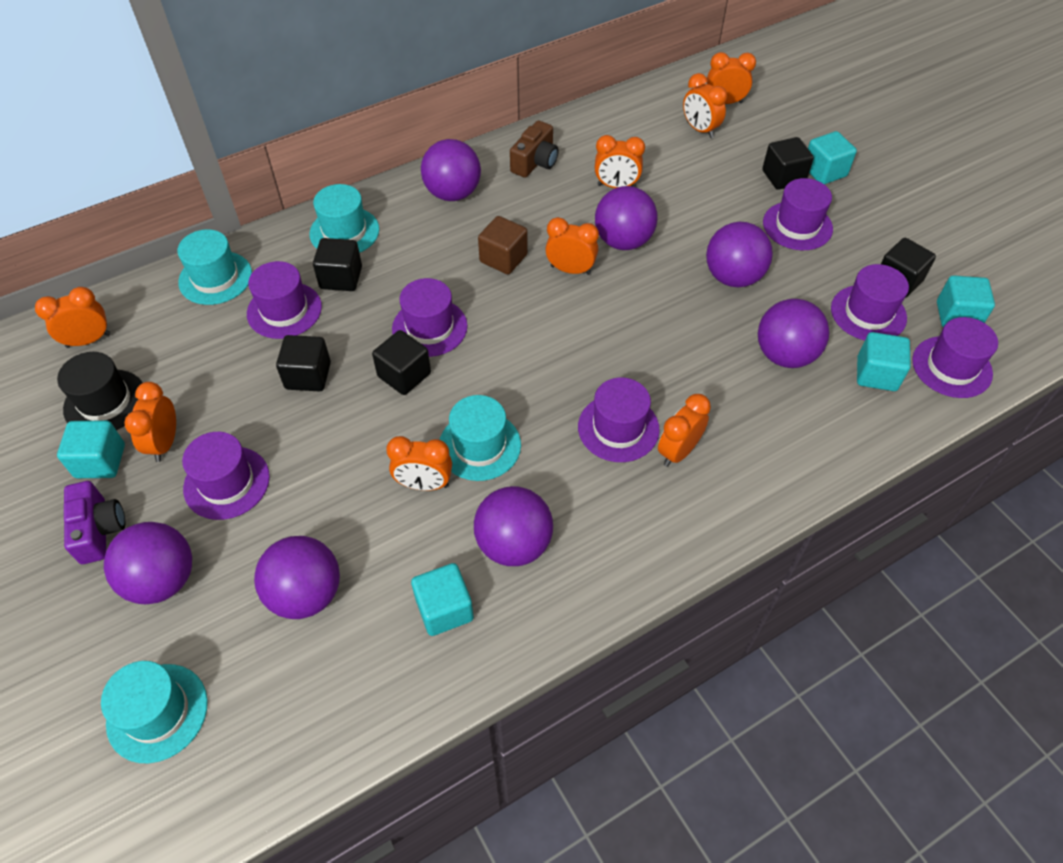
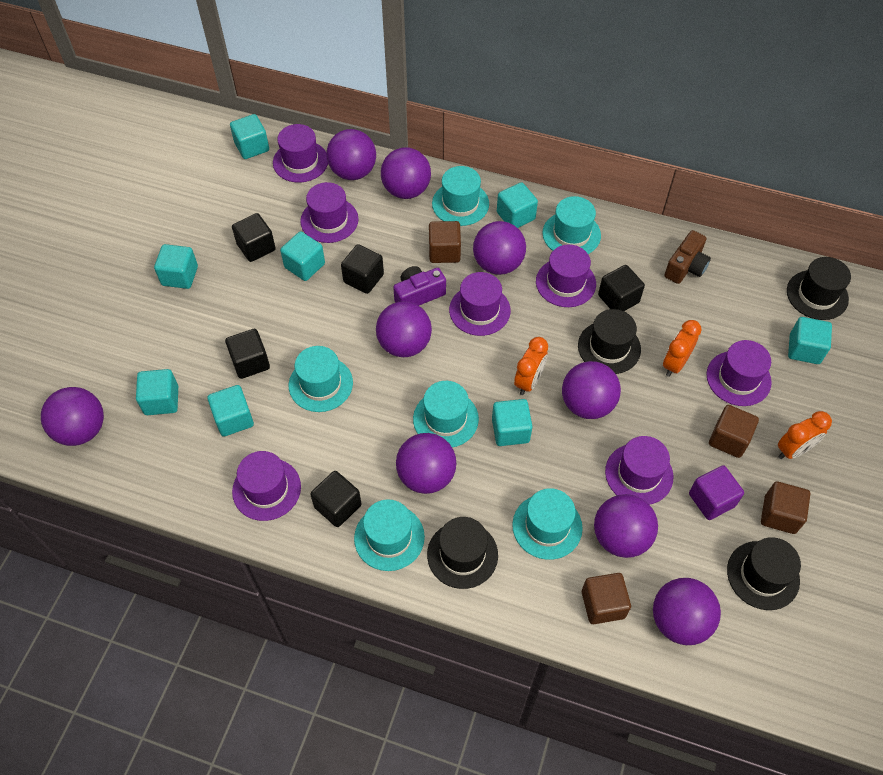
black hat: [57,352,143,430] = 1 -> [427,517,498,589] [578,309,641,374] [727,537,801,610] [787,257,851,320] = 4
brown cube: [478,216,528,274] = 1 -> [429,221,461,263] [582,573,631,624] [709,405,759,458] [761,482,810,534] = 4
orange clock: [35,287,110,348] [124,382,176,462] [386,436,452,491] [545,217,599,275] [595,135,645,188] [658,394,711,467] [683,73,727,138] [707,52,756,104] = 8 -> [514,337,548,395] [663,320,702,377] [778,411,832,459] = 3
purple ball: [104,522,192,604] [254,536,340,619] [421,139,481,201] [474,486,553,566] [595,186,658,250] [706,222,773,287] [758,299,830,368] = 7 -> [41,387,104,446] [326,129,376,180] [376,301,432,357] [381,148,431,199] [396,433,456,494] [473,221,526,275] [562,361,621,419] [594,494,658,558] [653,578,721,645] = 9
purple cube: none = 0 -> [689,465,744,520] = 1
turquoise cube: [57,420,125,478] [411,563,474,636] [808,131,857,184] [857,332,911,391] [937,275,995,327] = 5 -> [136,369,178,415] [154,244,198,289] [207,385,254,437] [230,114,269,159] [280,231,325,281] [492,399,533,446] [497,182,538,228] [788,317,832,364] = 8
turquoise hat: [101,661,208,763] [177,229,252,305] [309,184,379,253] [440,395,521,481] = 4 -> [289,346,353,412] [354,499,425,571] [413,381,479,448] [432,166,489,226] [512,488,583,560] [542,196,601,254] = 6

